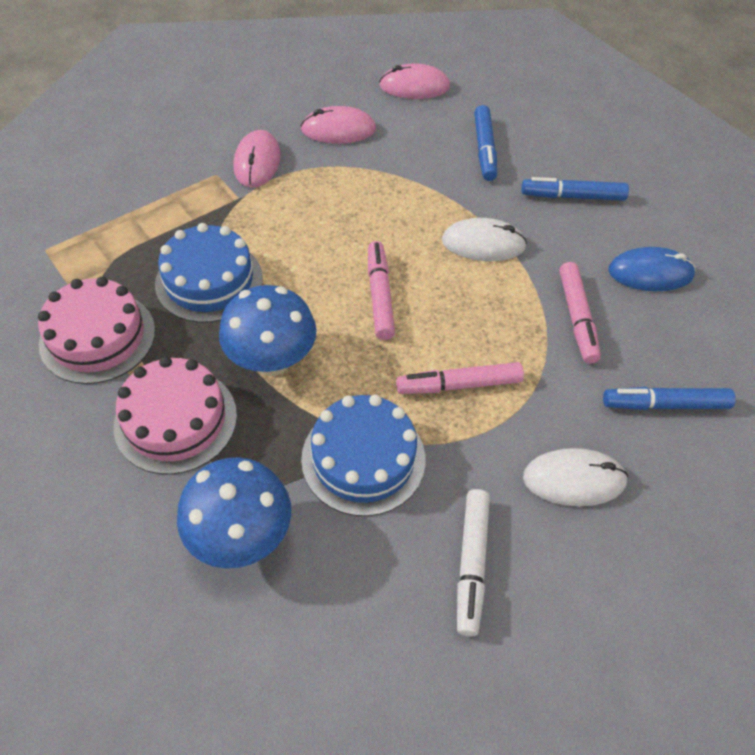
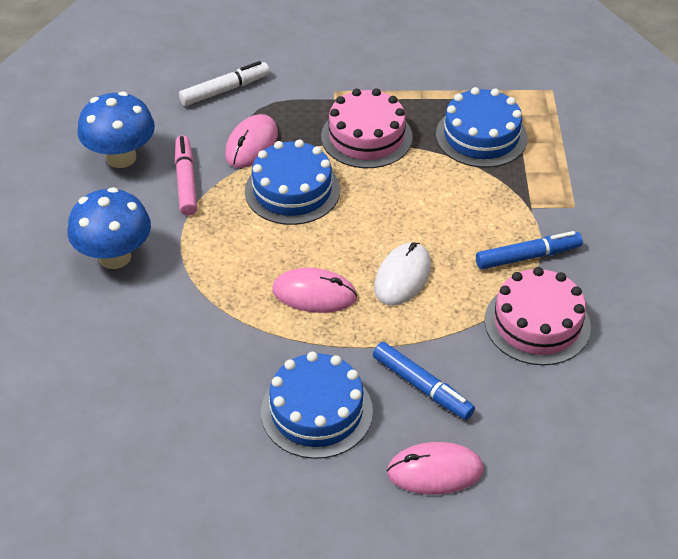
blue cake: [155,223,263,323] [301,394,425,516] = 2 -> [245,140,340,225] [261,352,373,459] [436,87,528,168] = 3
blue marker: [474,105,497,181] [521,177,629,201] [603,387,736,410] = 3 -> [373,342,475,420] [476,231,583,270] = 2
blue mouse: [608,247,695,291] = 1 -> none = 0
pink marker: [368,241,395,340] [396,362,524,394] [559,262,601,364] = 3 -> [175,136,197,216] = 1
white mouse: [442,218,527,261] [523,448,628,506] = 2 -> [374,242,431,306] = 1

